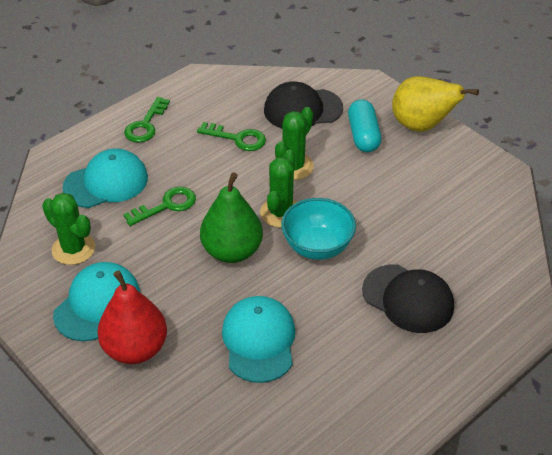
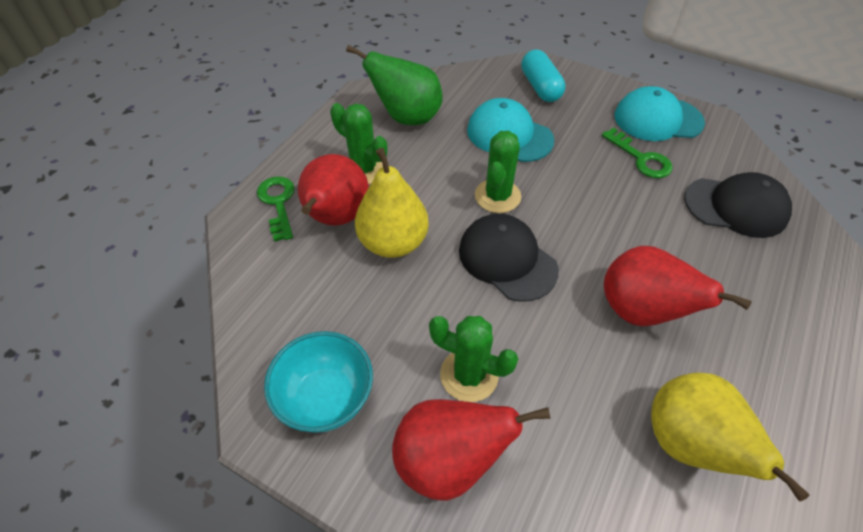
green key: [123,187,196,226] [124,97,170,143] [197,122,266,151] = 3 -> [257,176,295,242] [602,127,673,178] = 2
red pear: [97,270,167,364] = 1 -> [298,154,369,226] [392,399,551,501] [604,246,752,326] = 3
turquoise cap: [53,262,140,341] [62,148,148,208] [222,296,295,383] = 3 -> [467,98,554,162] [615,86,705,141] = 2
yellow pear: [392,76,479,132] = 1 -> [355,148,429,258] [651,372,810,502] = 2

